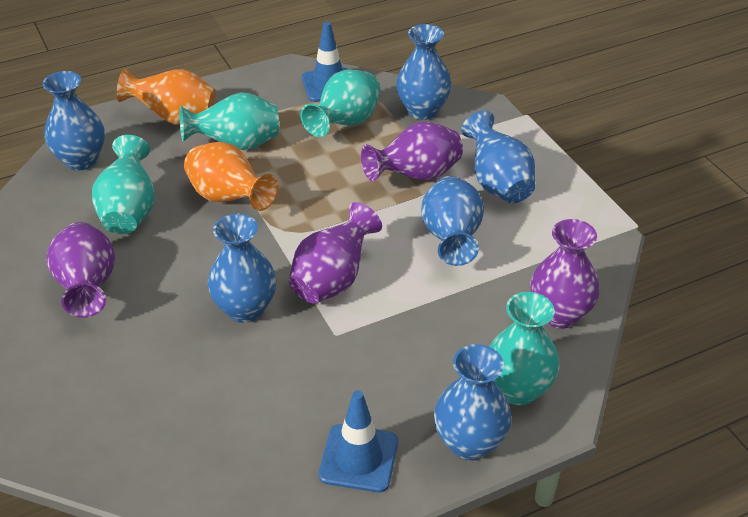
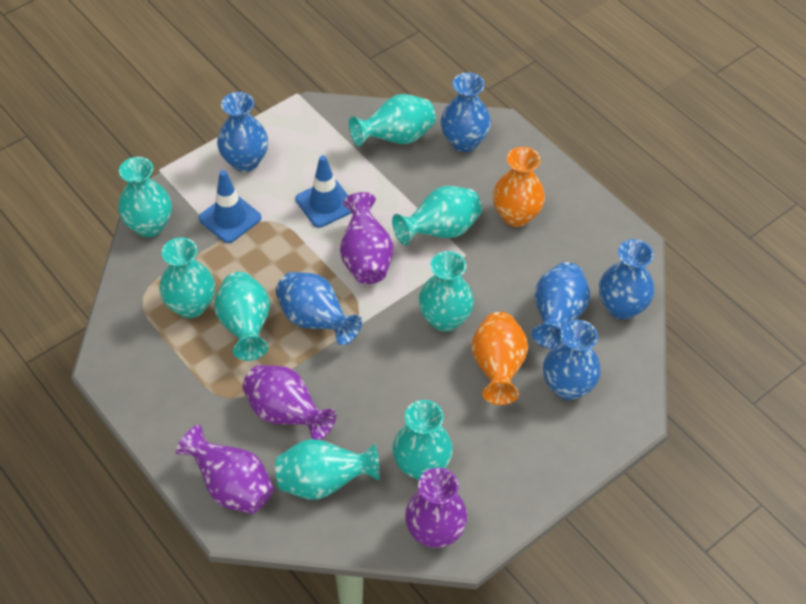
turquoise vase: [92,135,155,234] [180,92,279,150] [300,69,380,137] [489,292,560,406] = 4 -> [118,157,172,237] [159,237,215,318] [214,272,270,361] [275,439,380,500] [349,94,436,147] [392,186,482,245] [393,400,453,480] [418,251,474,332] = 8

